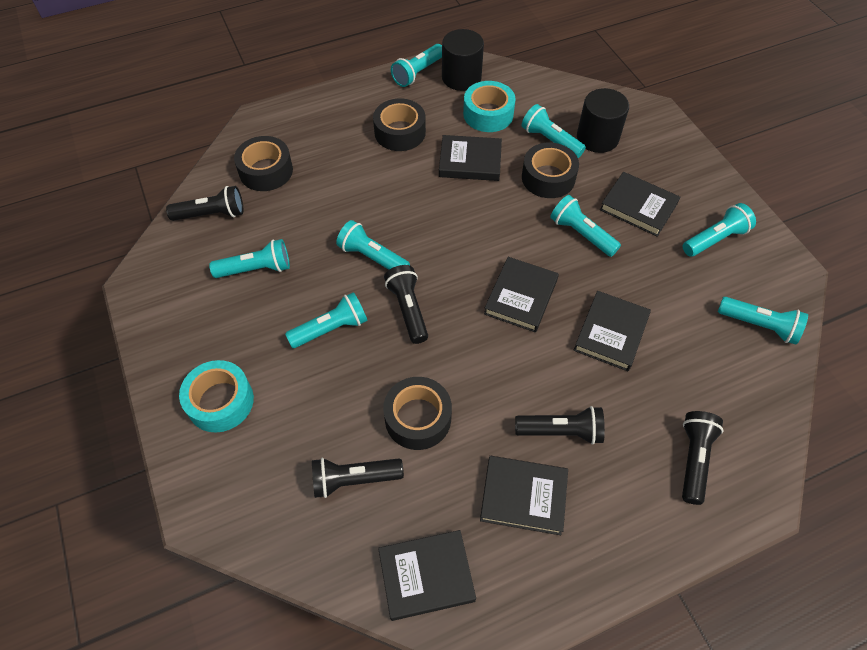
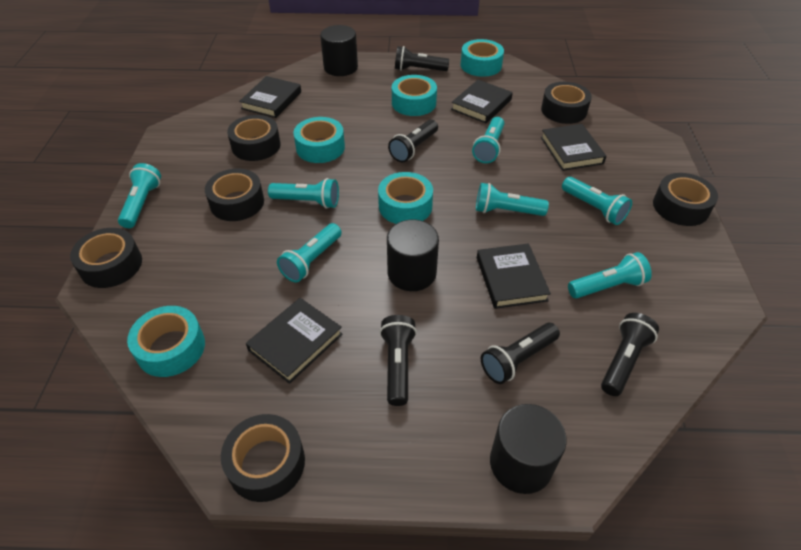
black book: [378,530,476,621] [439,135,502,181] [480,456,568,535] [484,257,559,332] [574,291,651,371] [600,172,680,237] = 6 -> [239,76,301,118] [246,298,343,384] [451,80,513,123] [477,243,551,309] [541,124,607,171] = 5
black cylinder: [442,29,484,91] [577,88,629,153] = 2 -> [320,25,358,76] [387,220,439,291] [490,404,567,494] = 3
black tape: [234,136,293,191] [373,99,426,151] [383,377,452,450] [522,143,579,198] = 4 -> [70,228,142,288] [205,168,264,221] [221,414,305,502] [227,115,281,161] [541,82,592,124] [653,173,718,226] = 6
turquoise flashlight: [209,239,290,278] [285,292,367,348] [336,220,410,270] [391,44,442,87] [522,104,586,158] [550,195,621,257] [683,203,756,257] [718,297,808,345] = 8 -> [118,163,161,228] [268,178,339,209] [277,223,342,282] [472,117,504,163] [476,183,549,216] [562,177,632,225] [568,252,652,299] = 7
turquoise tape: [179,360,254,432] [463,81,516,132] = 2 -> [127,306,205,377] [293,117,345,163] [378,172,433,224] [392,75,437,116] [461,39,504,77] = 5

